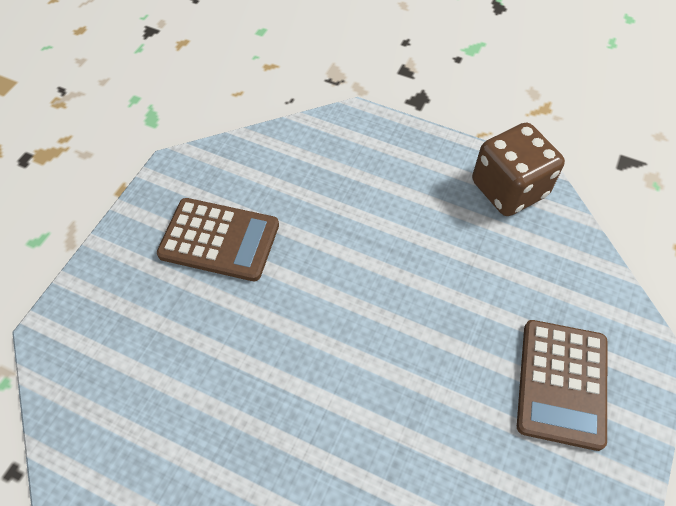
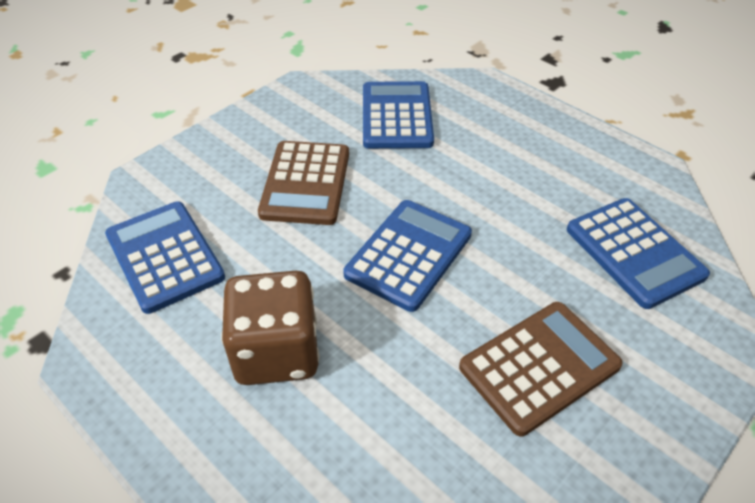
blue calculator: none = 0 -> [105,202,225,314] [343,200,472,312] [363,81,434,149] [567,198,710,309] = 4

